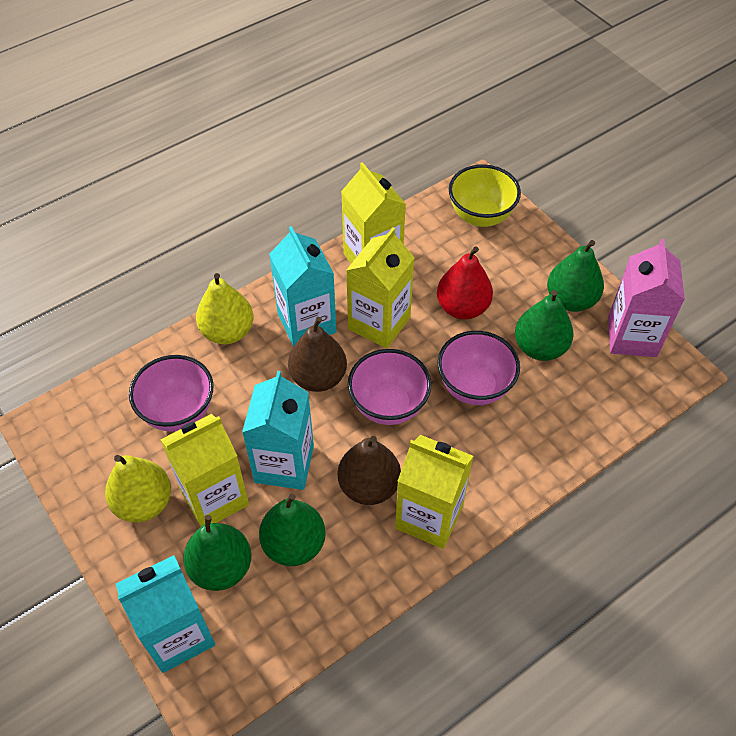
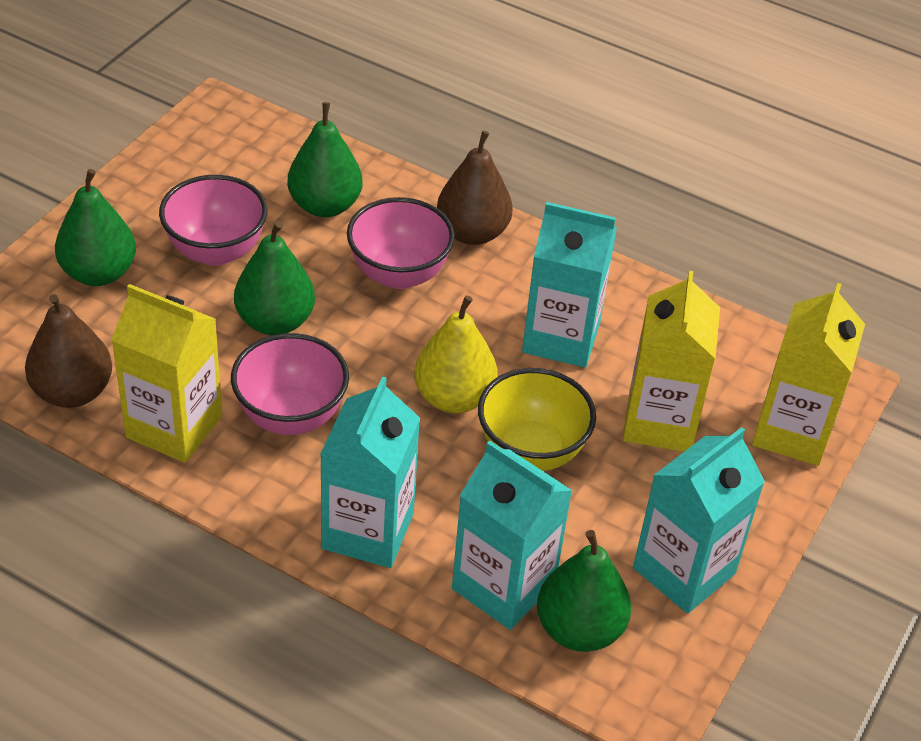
pink carton: [608,239,685,357] = 1 -> none = 0
red pear: [437,246,493,320] = 1 -> none = 0
turquoise carton: [116,555,215,673] [242,371,314,490] [269,226,336,347] = 3 -> [320,377,420,568] [452,441,572,630] [522,202,617,368] [633,427,765,614] = 4
yellow carton: [160,414,249,527] [341,162,406,263] [346,228,415,348] [395,435,473,549] = 4 -> [111,284,222,463] [623,271,720,452] [752,283,865,466] = 3
yellow pear: [105,455,171,523] [196,273,253,344] = 2 -> [414,295,498,413] = 1

